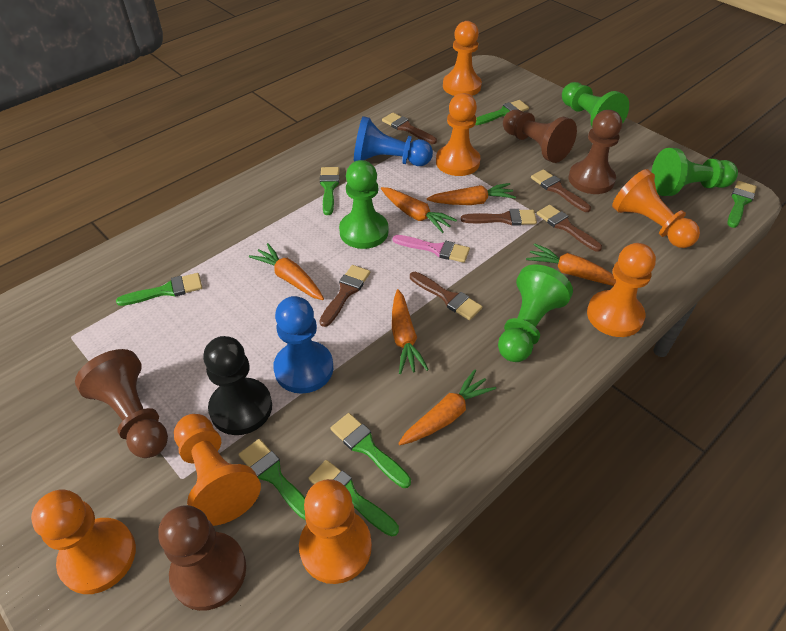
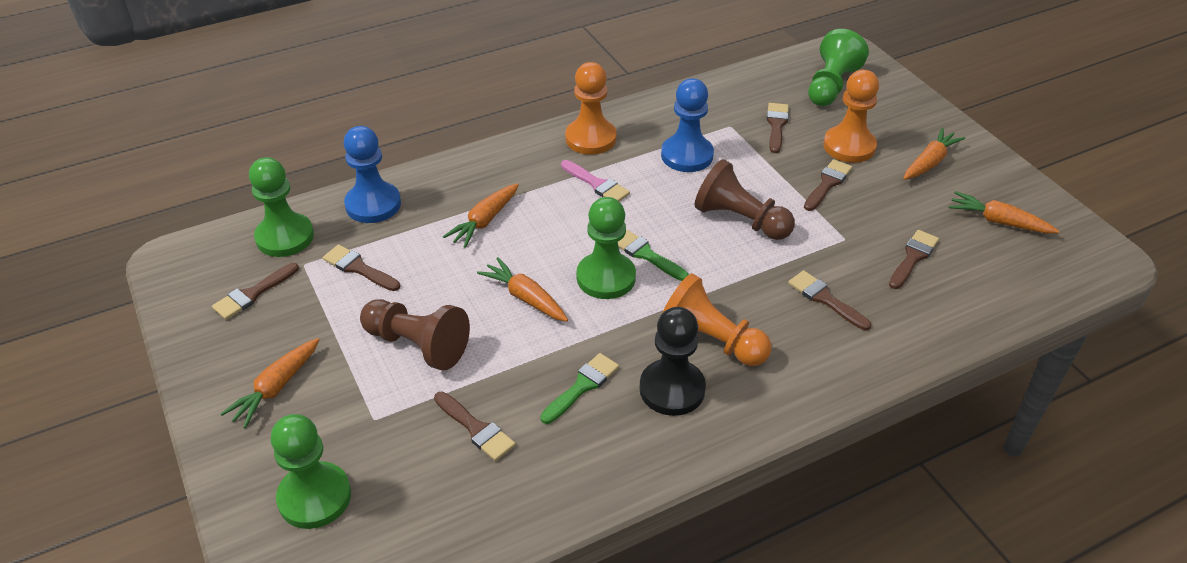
brown brush: [319,265,370,327] [382,112,437,144] [410,272,483,320] [461,209,537,226] [531,169,591,212] [537,205,602,252] = 6 -> [212,263,299,320] [323,244,400,291] [434,391,516,461] [767,103,789,153] [788,270,871,330] [804,159,852,211] [889,230,939,289] = 7
brown pawn: [75,349,168,458] [158,505,246,611] [503,110,577,163] [569,110,622,194] = 4 -> [360,299,470,371] [694,159,795,240] = 2
green brush: [116,273,202,306] [238,439,305,520] [308,460,399,537] [320,167,339,215] [330,413,411,488] [475,100,529,125] [727,181,757,228] = 7 -> [541,353,619,424] [618,229,689,281] = 2
orange carrot: [249,243,324,300] [381,187,457,233] [392,289,429,374] [398,370,496,445] [427,183,516,205] [526,243,617,286] = 6 -> [220,338,319,428] [443,183,519,248] [477,257,568,322] [903,128,965,180] [949,191,1059,233] = 5
orange pawn: [31,489,136,594] [174,414,261,526] [299,479,372,584] [436,93,480,176] [443,21,482,96] [587,243,656,337] [612,169,700,248] = 7 -> [565,62,616,155] [662,273,771,366] [823,70,879,163] = 3

